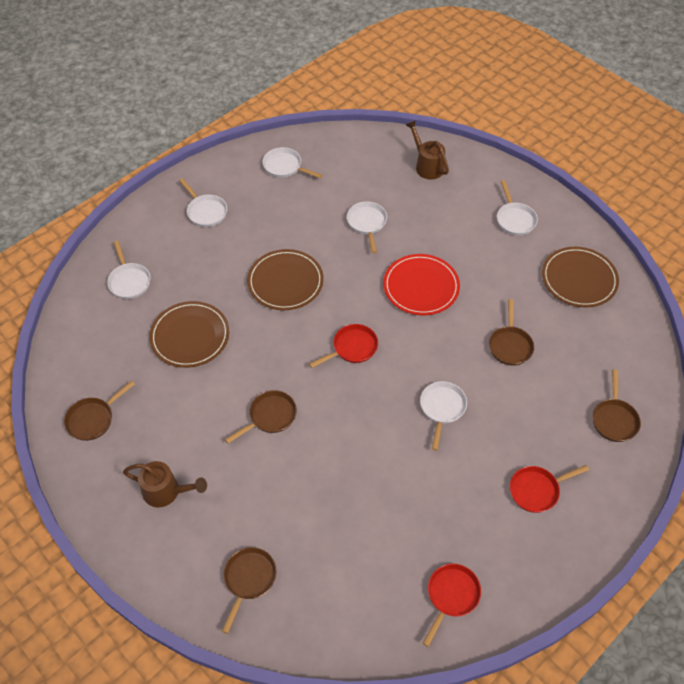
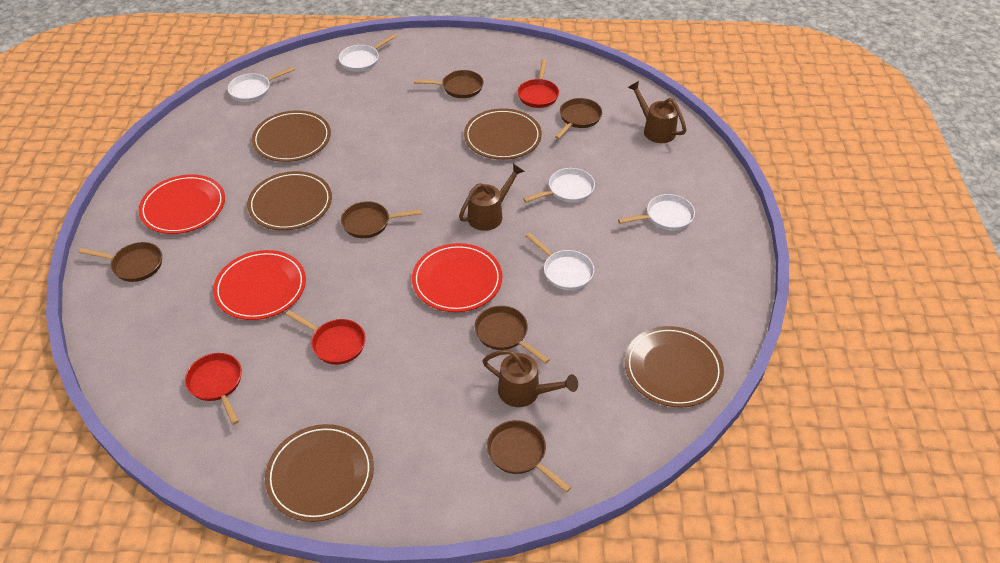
brown pan: [64,381,135,441] [222,547,277,634] [225,390,297,444] [489,299,534,366] [593,369,641,442] = 5 -> [78,242,162,282] [341,201,422,238] [414,70,484,98] [474,306,550,364] [487,420,571,493] [555,98,602,139] = 6
brown plate: [149,301,229,368] [247,249,324,310] [542,247,619,308] = 3 -> [247,171,332,230] [252,110,331,162] [265,424,374,522] [464,108,542,160] [625,326,724,408] = 5
brown watering can: [123,461,207,507] [406,120,449,179] = 2 -> [459,164,525,231] [483,349,578,407] [628,81,686,143] = 3
red plate: [383,254,460,315] = 1 -> [139,175,225,234] [213,250,306,320] [412,243,502,312] = 3
white pan: [107,241,150,299] [179,178,227,227] [263,147,323,178] [347,201,387,253] [420,381,467,450] [497,180,538,236] = 6 -> [228,67,295,102] [339,34,397,72] [523,168,595,203] [526,233,594,290] [618,194,695,231] = 5

